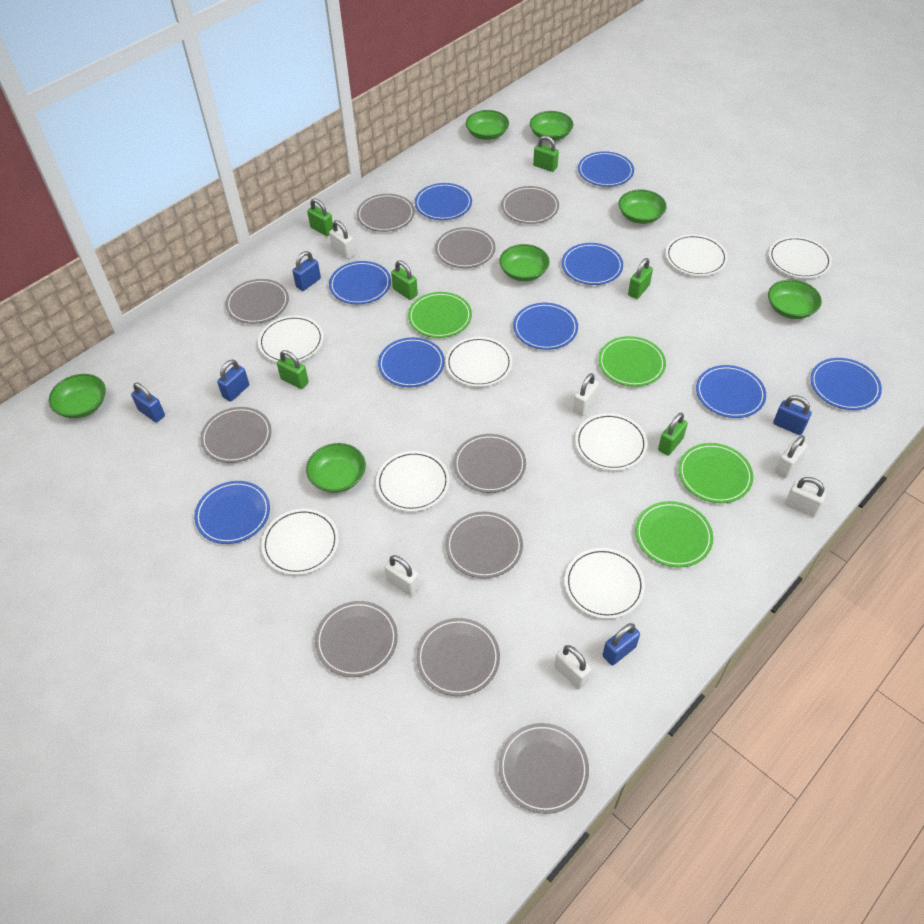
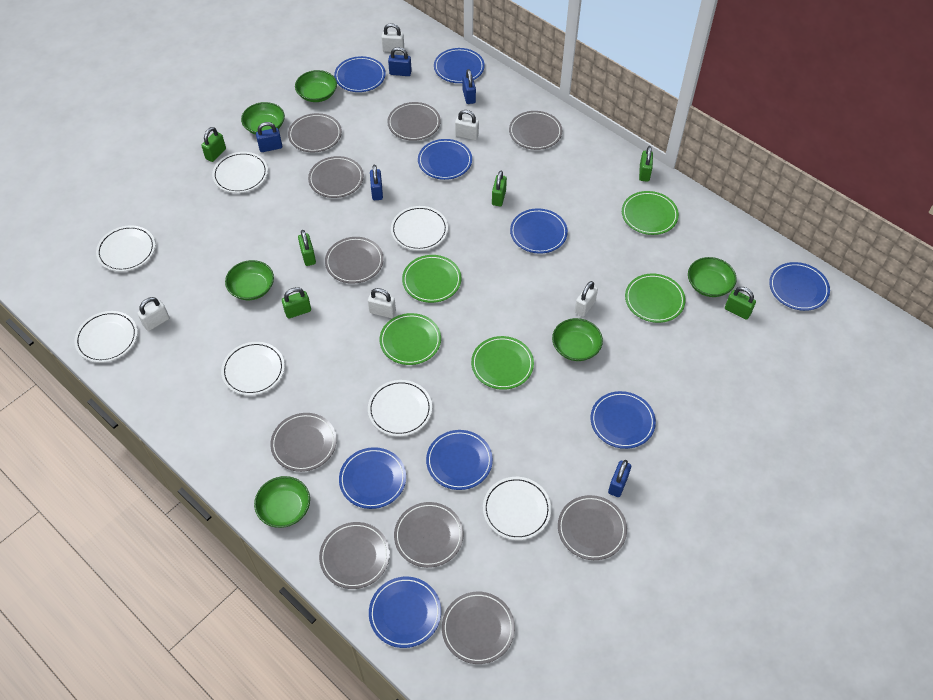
green bowl: [49,374,106,418] [306,443,366,493] [466,110,509,140] [499,244,550,281] [530,111,573,141] [618,189,667,224] [768,279,822,319] = 7 -> [225,260,274,300] [241,102,285,135] [254,476,310,528] [295,70,337,102] [552,318,603,361] [688,257,737,297] = 6
green plate: [408,292,472,338] [598,336,666,387] [635,501,713,568] [678,443,753,503] = 4 -> [380,313,441,365] [402,255,462,303] [471,336,534,390] [622,191,679,235] [625,273,686,323] = 5
white padlock: [329,220,355,259] [384,555,420,596] [554,645,591,689] [573,373,599,416] [775,435,807,478] [785,477,826,517] = 6 -> [137,297,169,331] [368,288,396,318] [381,23,404,53] [455,110,479,140] [575,281,598,317] = 5
white plate: [258,315,324,362] [261,509,339,575] [376,451,449,512] [446,337,512,387] [565,548,645,619] [575,413,647,471] [666,234,728,276] [769,236,832,278] = 8 -> [75,311,137,363] [96,225,155,272] [212,152,268,193] [221,342,285,395] [368,380,432,436] [391,206,448,251] [483,477,551,540] = 7

